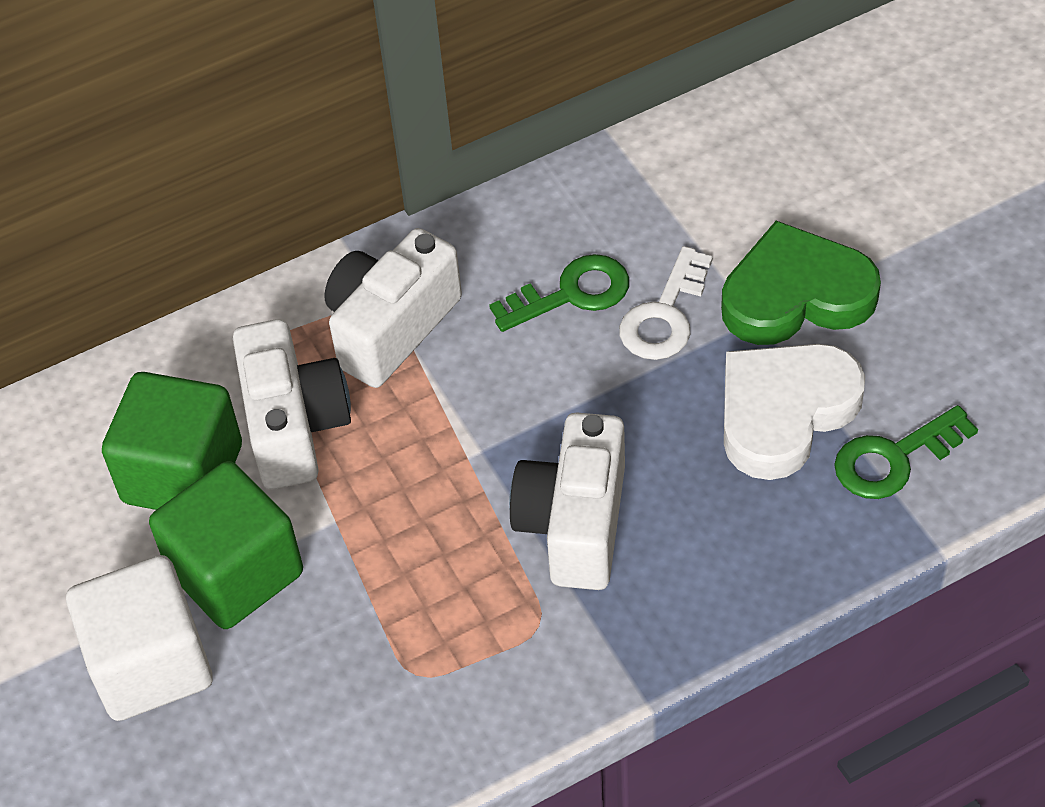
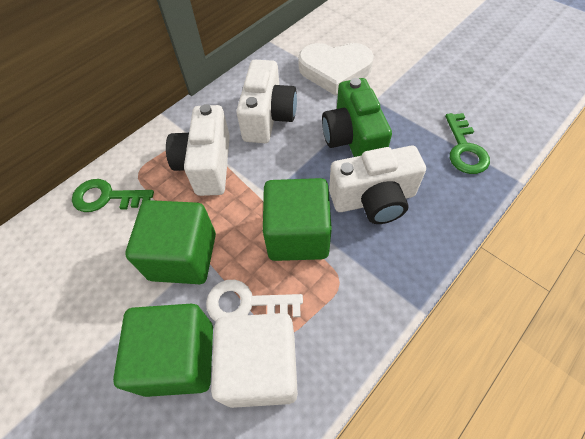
green camera: none = 0 -> [322,78,392,157] = 1
green cube: [102,372,242,510] [149,461,303,629] = 2 -> [113,304,213,397] [125,200,216,284] [263,178,332,261] = 3
green heart: [721,221,881,345] = 1 -> none = 0

